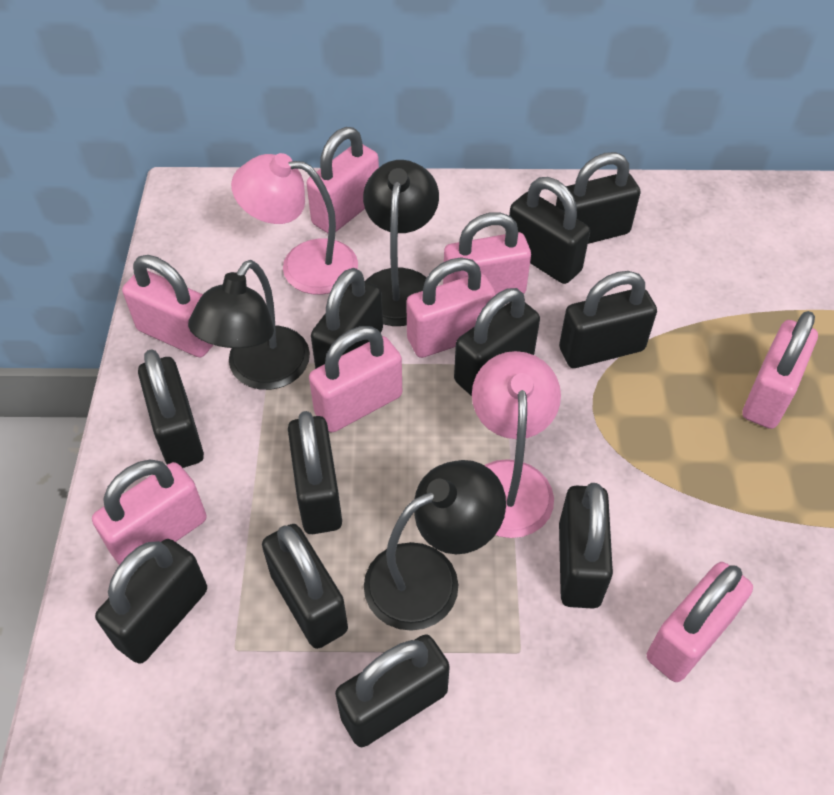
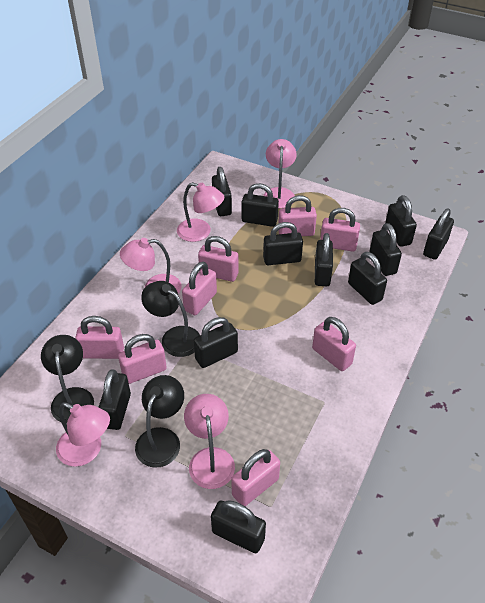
pink lamp: [231,153,358,295] [472,351,561,538] = 2 -> [56,402,110,467] [120,238,181,294] [177,182,225,242] [184,394,235,489] [263,139,297,208] = 5

